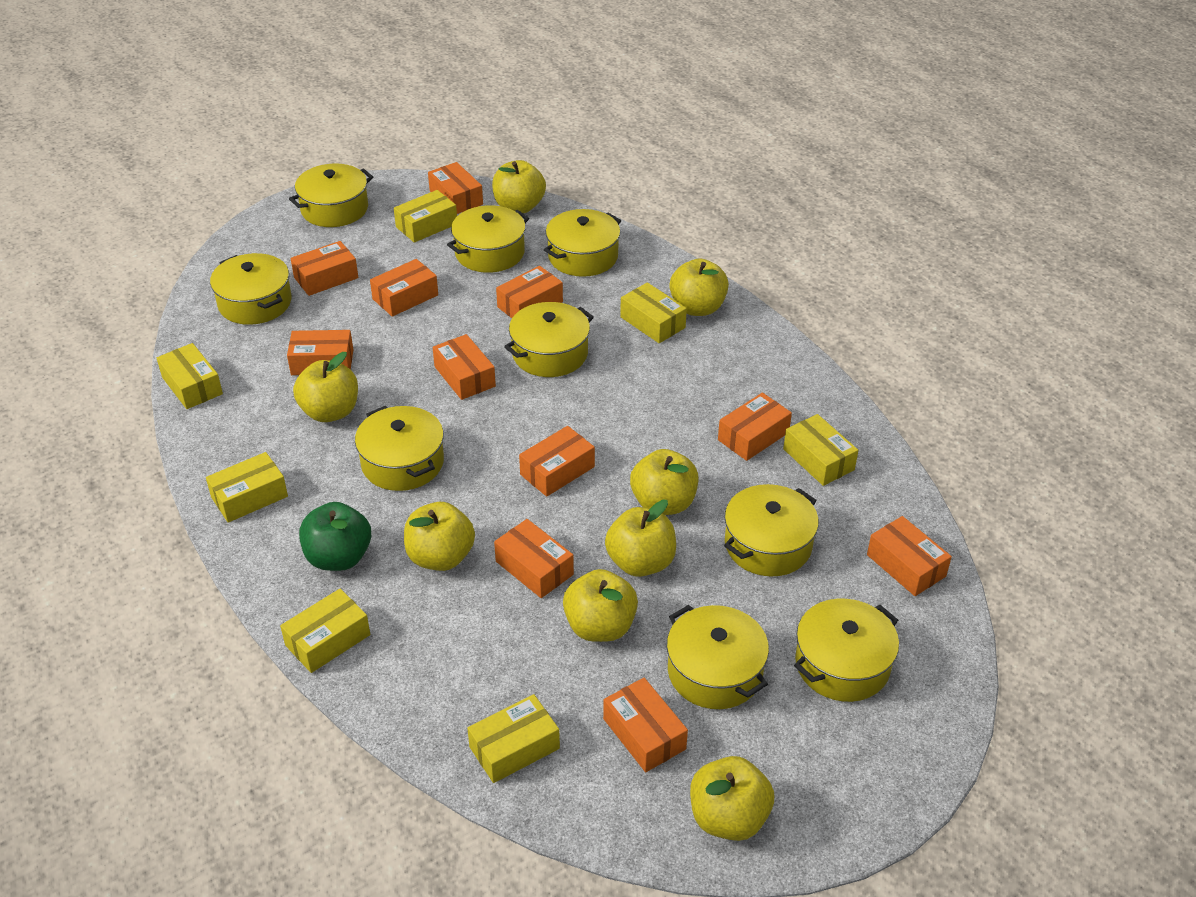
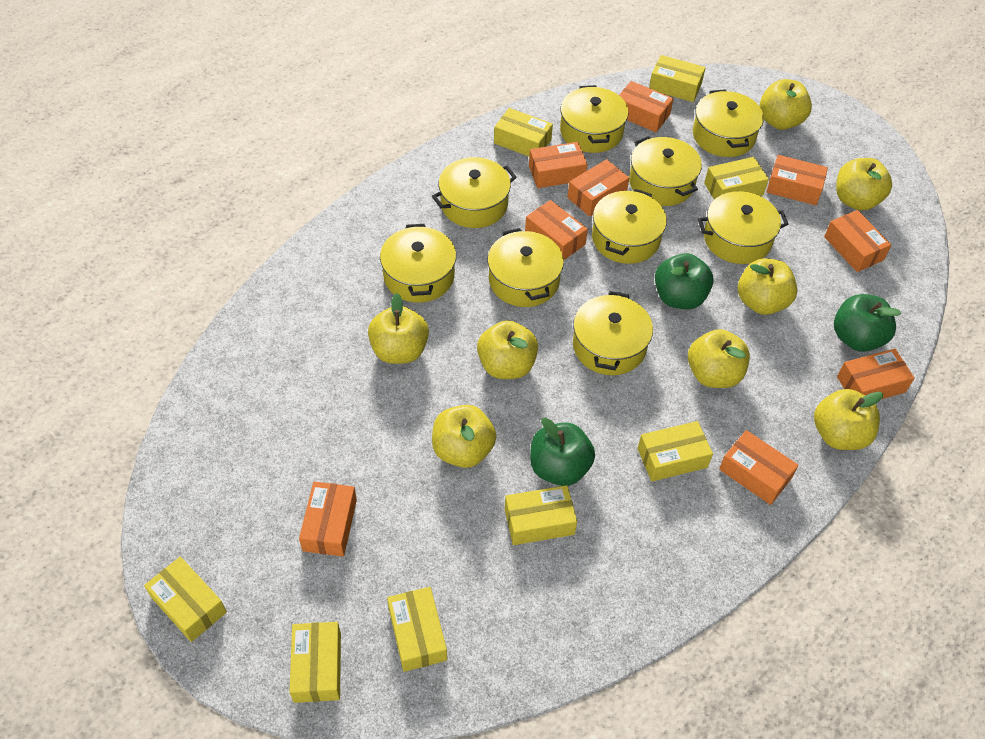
green apple: [299,502,371,571] = 1 -> [530,418,595,486] [655,253,714,309] [834,294,901,352] = 3
orange box: [287,330,353,375] [290,241,358,296] [370,259,438,317] [428,162,483,214] [433,334,496,400] [494,519,574,598] [496,266,563,318] [519,426,595,497] [603,678,688,772] [718,393,792,461] [867,516,952,596] = 11 -> [299,481,357,557] [525,200,588,260] [529,142,588,188] [567,159,629,217] [619,81,674,132] [719,430,799,505] [767,155,828,205] [824,210,891,272] [837,349,915,399] = 9
yellow box: [157,343,223,409] [206,452,288,523] [280,589,370,673] [394,190,457,243] [467,694,560,783] [620,282,687,343] [783,414,858,486] = 7 -> [144,557,227,642] [289,622,341,703] [387,587,447,672] [494,108,553,156] [505,485,577,545] [638,421,713,481] [649,55,706,102] [704,157,769,200] = 8

